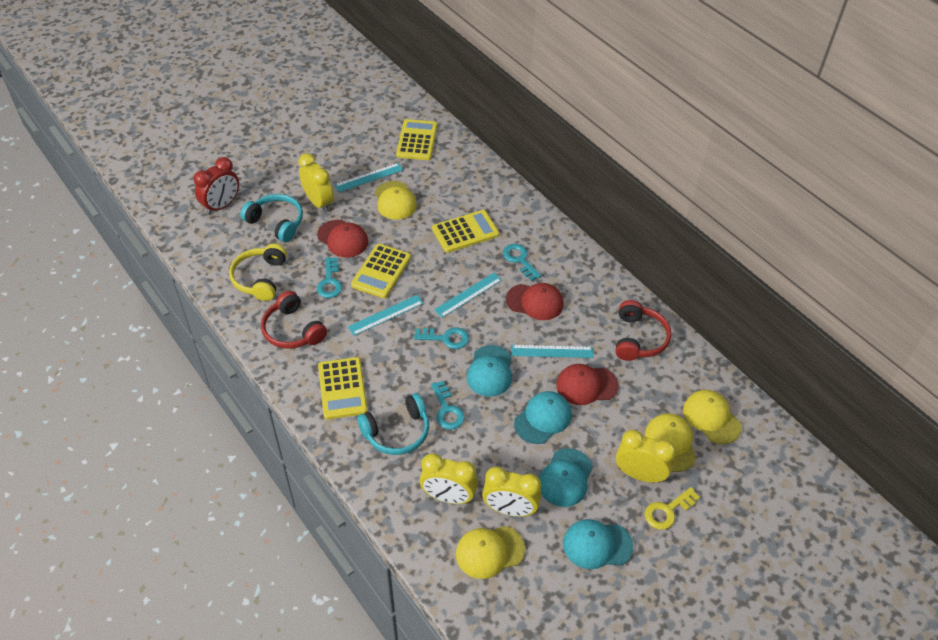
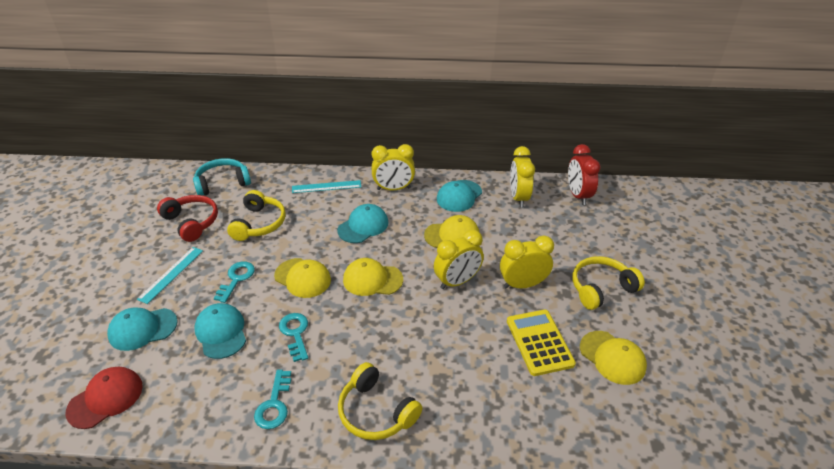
red cap: [317,220,368,258] [506,283,564,320] [556,364,619,405] = 3 -> [66,366,143,429] = 1
red headphones: [261,291,327,349] [615,300,671,361] = 2 -> [157,195,218,242] = 1
turquoise headphones: [240,194,303,242] [357,393,429,455] = 2 -> [193,158,251,196] = 1
turquoise key: [317,257,342,298] [414,328,469,349] [431,381,465,430] [503,244,541,281] = 4 -> [214,261,255,303] [254,370,291,429] [279,313,308,362] = 3
turquoise ruler: [334,163,403,192] [348,295,424,336] [434,273,502,318] [511,345,593,358] = 4 -> [137,247,203,304] [292,180,361,193] = 2
yellow calculator: [318,357,368,419] [351,244,411,298] [396,119,437,160] [432,210,499,253] = 4 -> [507,310,576,376] = 1
yellow headphones: [229,244,287,301] = 1 -> [227,190,286,241] [338,362,422,440] [572,256,645,310] = 3
yellow key: [645,487,700,530] = 1 -> none = 0

